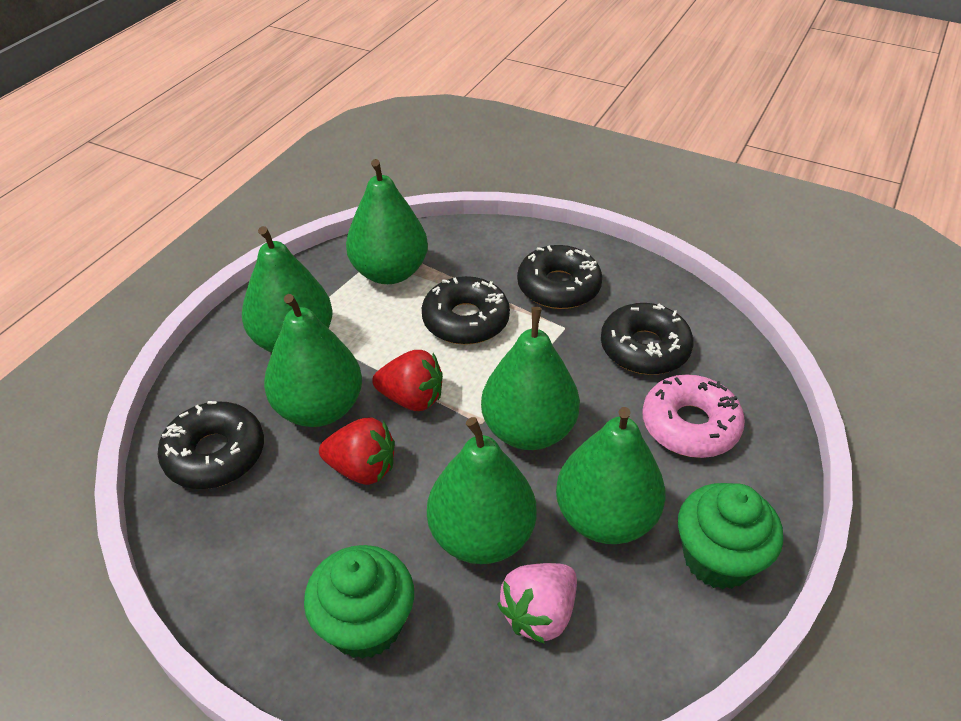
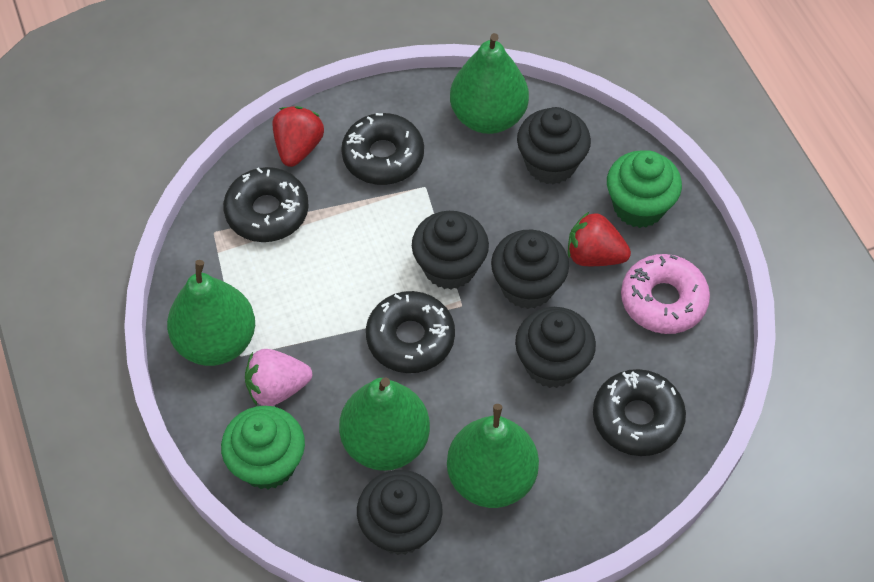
black cupcake: none = 0 -> [357,470,443,555] [412,211,489,290] [491,230,569,309] [515,307,596,388] [517,107,591,185] = 5
green pear: [242,226,333,353] [264,294,362,427] [346,159,428,284] [427,417,537,564] [481,307,580,450] [556,407,666,544] = 6 -> [167,260,255,366] [339,377,430,471] [447,404,539,508] [450,33,529,134] = 4

